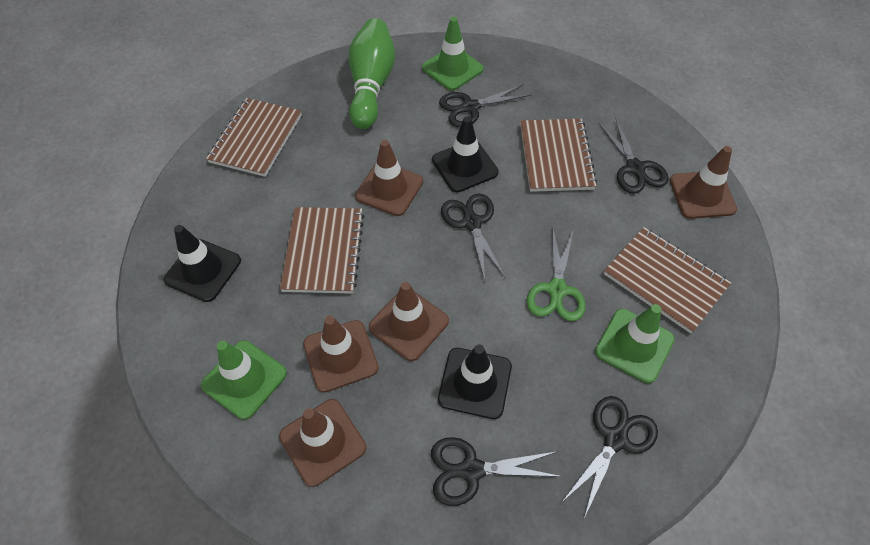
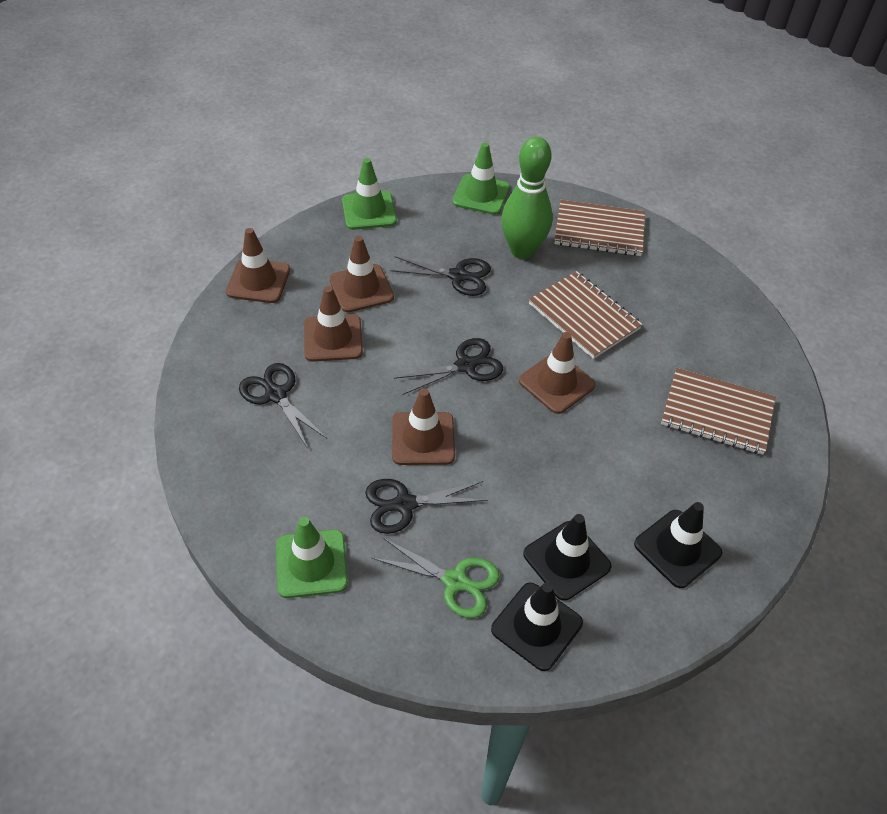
black scissors: [431,437,562,506] [439,84,531,127] [441,193,506,280] [561,396,658,518] [599,118,669,194] = 5 -> [239,363,327,447] [365,479,488,534] [390,256,491,296] [394,338,503,395] = 4
brown notebook: [206,98,302,177] [280,207,364,294] [520,119,597,192] [604,227,731,334] = 4 -> [529,271,643,359] [554,200,645,256] [661,368,776,455] = 3

